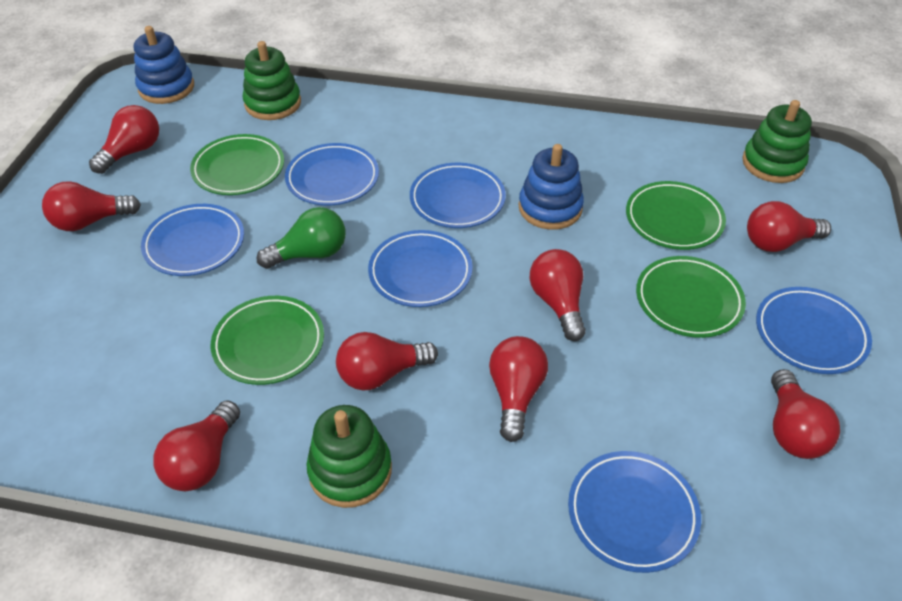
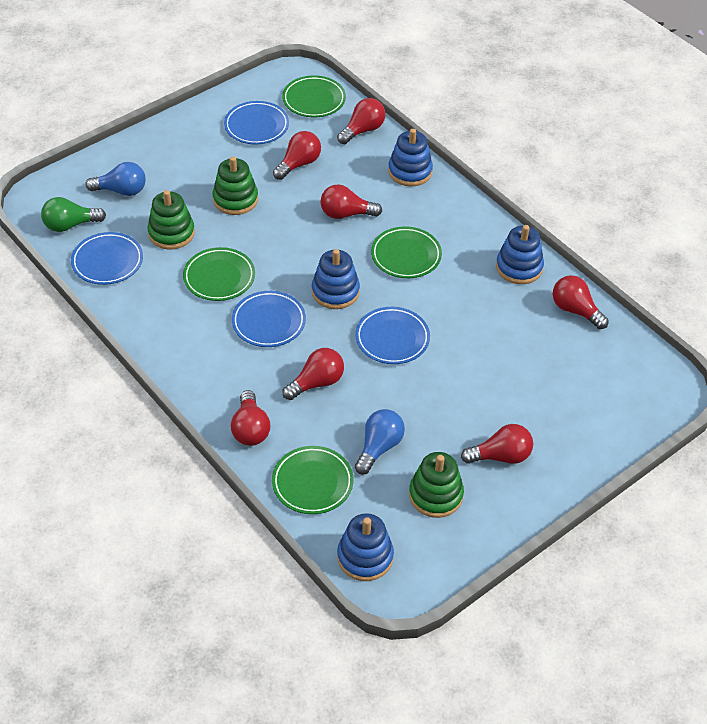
blue light bulb: none = 0 -> [85,162,146,196] [355,409,405,475] = 2
blue plate: [141,204,244,276] [285,143,379,206] [368,230,472,307] [410,163,506,228] [568,451,701,573] [756,287,872,374] = 6 -> [71,232,143,285] [224,101,289,145] [232,291,306,347] [355,307,430,364] = 4
blue stacking toy: [134,26,194,104] [519,144,584,230] = 2 -> [312,249,360,309] [337,513,394,581] [388,129,433,187] [496,225,544,284] = 4
red light bulb: [42,181,141,231] [89,105,159,174] [153,400,240,491] [336,332,438,391] [489,336,548,442] [530,249,586,341] [747,201,831,252] [771,369,840,459] = 8 -> [231,390,270,446] [273,131,321,180] [282,348,344,400] [320,184,382,219] [337,98,386,144] [461,424,533,464] [553,275,609,329] = 7

